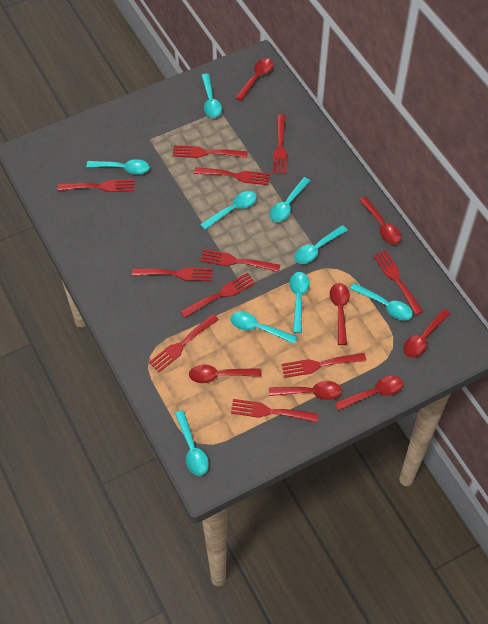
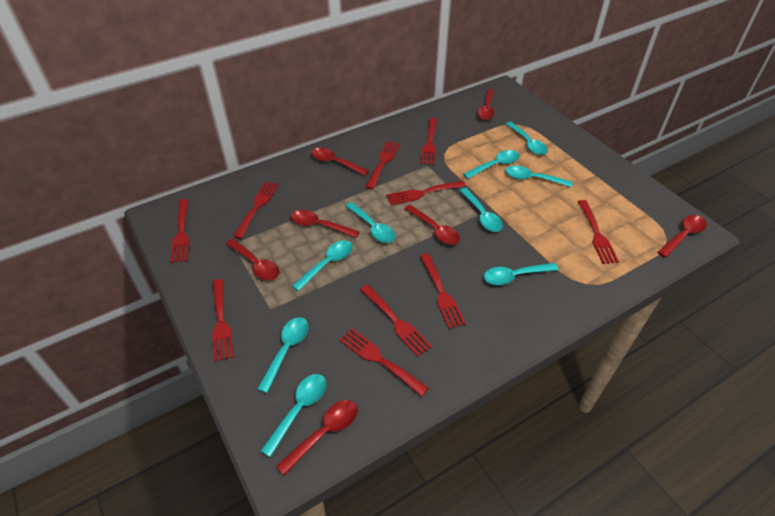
red fork: [57,179,134,192] [132,267,213,281] [149,314,219,372] [173,145,248,158] [180,273,256,318] [194,167,270,185] [200,249,280,272] [231,399,318,422] [272,114,287,174] [281,353,366,378] [373,250,423,315] = 11 -> [170,199,189,263] [212,279,234,362] [233,181,279,239] [339,328,429,397] [360,284,432,357] [365,141,400,190] [386,181,466,205] [420,118,437,165] [420,253,466,329] [578,200,619,264] = 10

